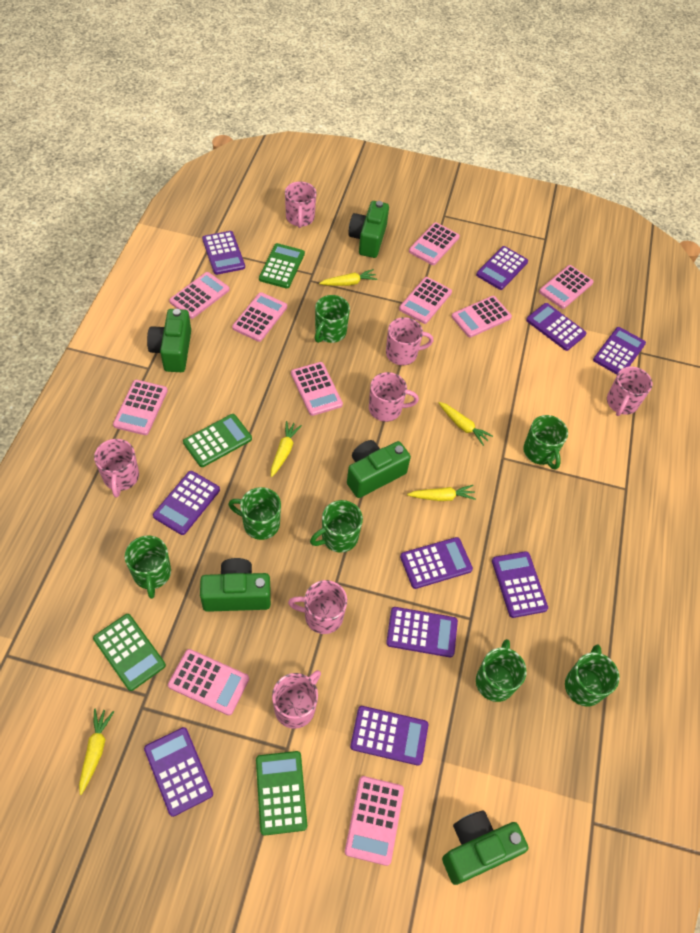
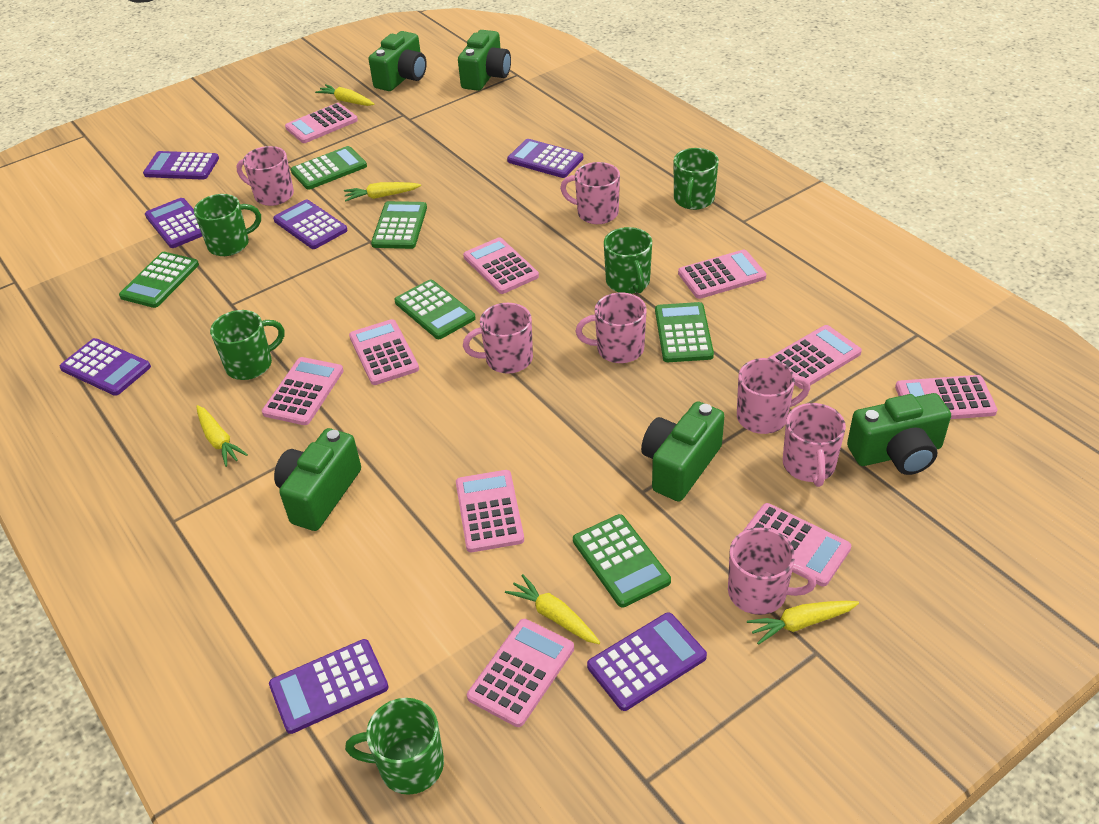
green calculator: [93,614,166,691] [183,414,252,467] [256,751,307,836] [259,243,305,288] = 4 -> [119,252,199,308] [291,146,367,190] [371,201,427,249] [394,279,476,339] [573,514,671,608] [655,302,714,362] = 6
green mug: [125,536,171,599] [228,487,281,540] [310,500,363,553] [315,295,350,343] [476,639,527,702] [523,415,568,470] [565,644,619,706] = 7 -> [194,194,261,256] [210,310,285,380] [345,698,444,795] [604,227,652,294] [674,148,719,210] = 5
purple calculator: [144,727,213,817] [153,471,220,535] [202,231,245,275] [350,706,428,766] [386,607,458,657] [400,537,473,589] [476,246,528,290] [492,551,548,618] [526,303,587,351] [593,327,646,374] = 10 -> [60,338,151,396] [143,151,219,180] [145,198,202,248] [269,639,389,734] [273,200,348,249] [507,139,583,178] [587,612,707,711] = 7

